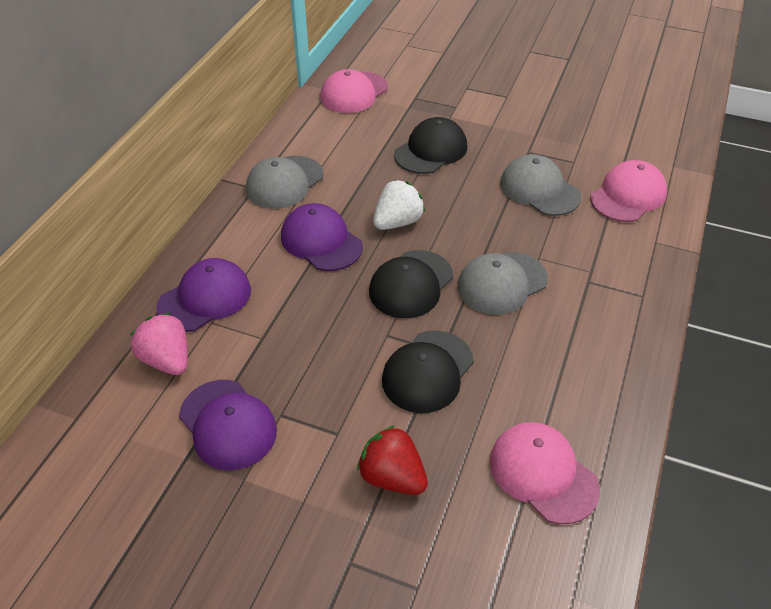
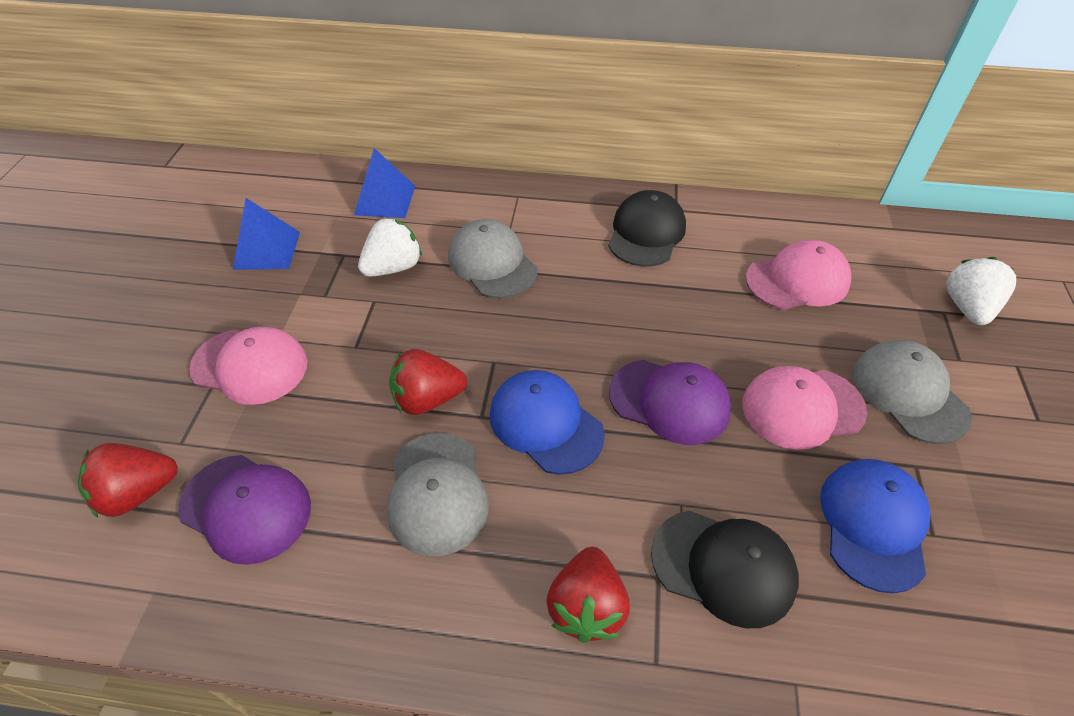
black cap: [369,250,453,318] [382,330,474,413] [394,117,467,174] = 3 -> [608,190,686,267] [651,511,799,628] = 2
blue cap: none = 0 -> [490,370,605,475] [820,459,930,593] = 2
blue pyramid: none = 0 -> [233,198,300,270] [354,148,415,218] = 2
pink strawberry: [130,313,188,375] = 1 -> none = 0
purple cap: [156,258,251,332] [179,380,277,470] [281,203,363,271] = 3 -> [178,455,311,565] [609,360,731,445] = 2
red strawberry: [357,425,428,495] = 1 -> [78,443,178,518] [389,349,467,415] [546,547,630,643] = 3
white strawberry: [373,180,425,230] = 1 -> [358,217,422,277] [947,257,1016,325] = 2

